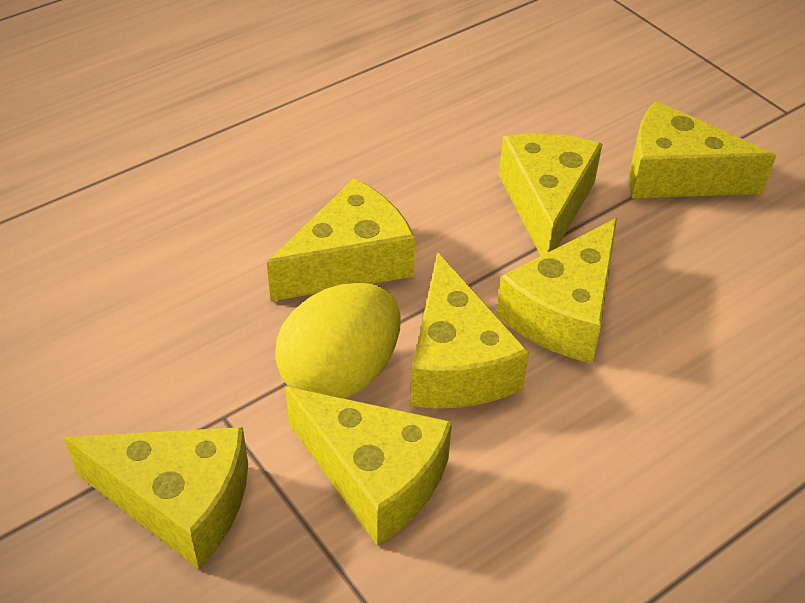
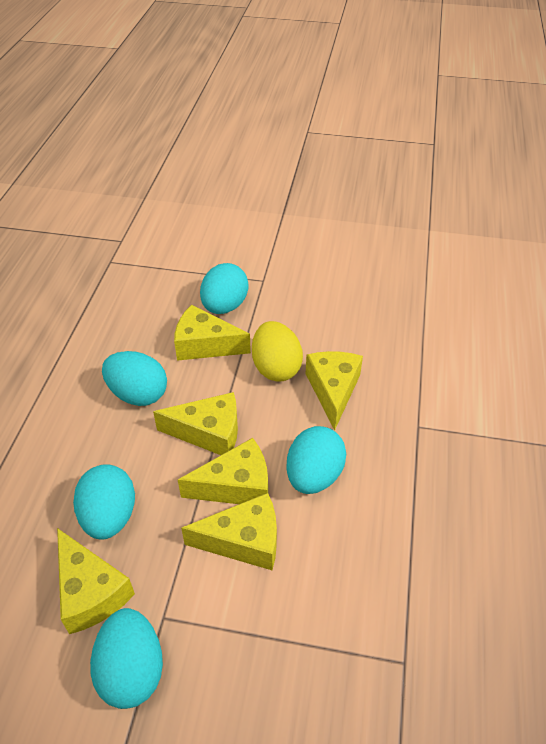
turquoise egg: none = 0 -> [73,464,135,539] [90,608,163,709] [102,351,167,406] [200,263,248,314] [286,426,346,494] = 5
yellow cheese: [64,427,248,569] [267,178,415,301] [286,387,452,546] [411,253,529,408] [496,218,617,363] [499,133,602,256] [629,101,776,198] = 7 -> [57,528,135,634] [153,392,238,455] [174,305,251,361] [178,438,268,504] [181,493,277,570] [305,351,363,431] = 6

